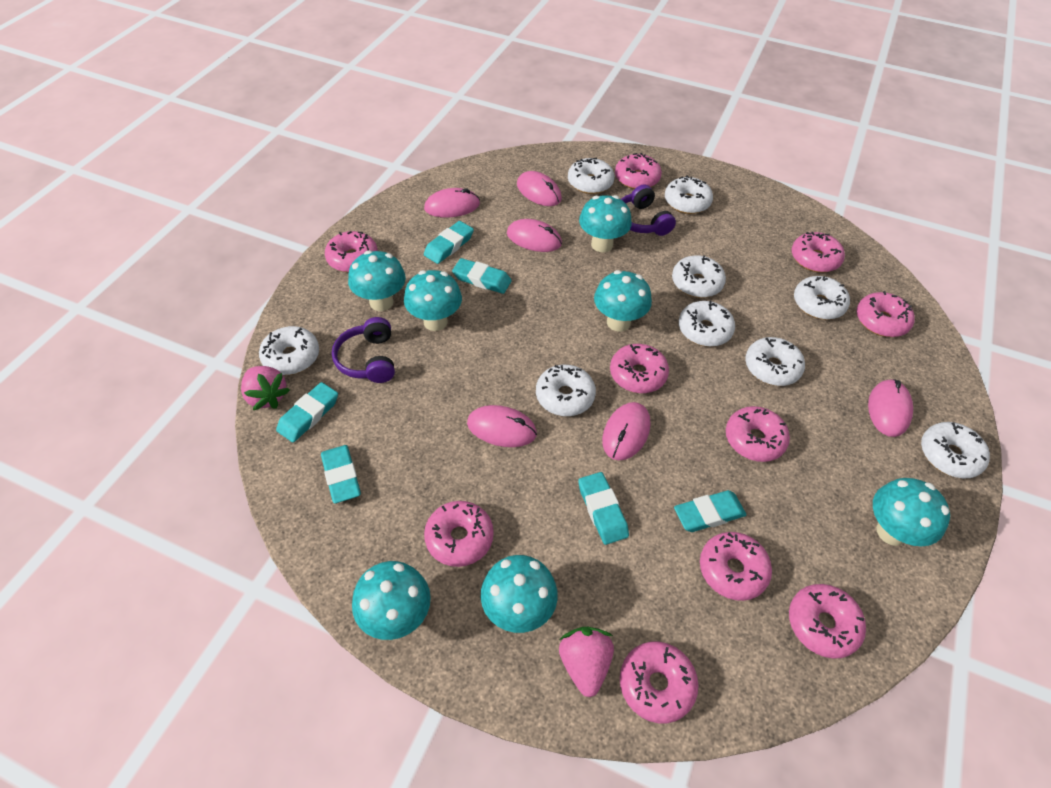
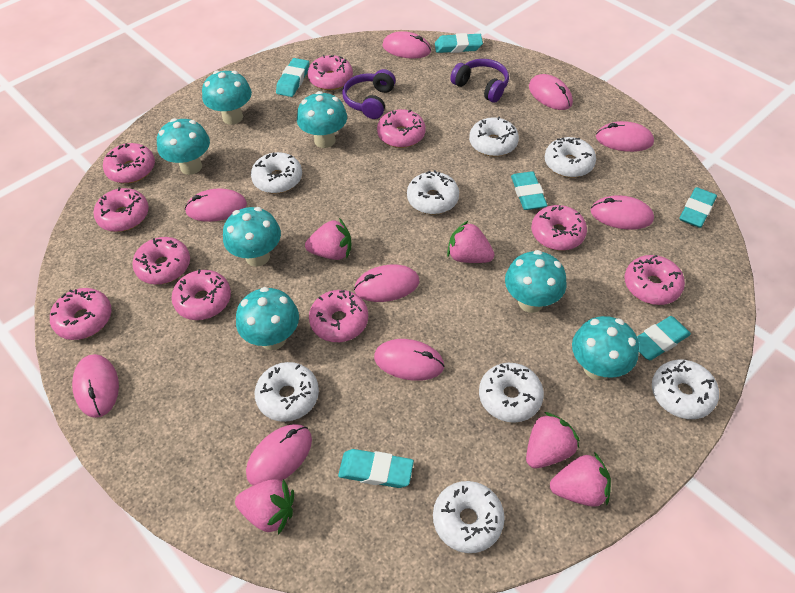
pink mouse: [424,188,480,218] [467,405,537,447] [507,219,562,252] [517,171,562,206] [602,402,650,460] [868,379,913,437] = 6 -> [72,354,119,418] [185,188,247,222] [246,424,312,486] [354,265,419,302] [374,339,445,381] [382,31,431,59] [529,74,573,110] [591,195,654,230] [596,121,654,152] = 9
pink strawberry: [241,366,290,410] [559,627,614,697] = 2 -> [235,479,294,535] [305,218,352,260] [447,220,495,263] [526,412,580,468] [550,452,611,507] = 5
white donut: [259,326,319,375] [536,365,596,416] [568,158,615,194] [665,176,713,214] [672,255,726,298] [679,301,735,347] [745,337,805,386] [794,276,850,320] [921,422,990,478] = 9 -> [251,152,302,193] [255,362,319,422] [407,170,459,214] [433,481,505,553] [469,117,519,157] [479,363,544,423] [545,137,596,178] [652,360,719,419] = 8

